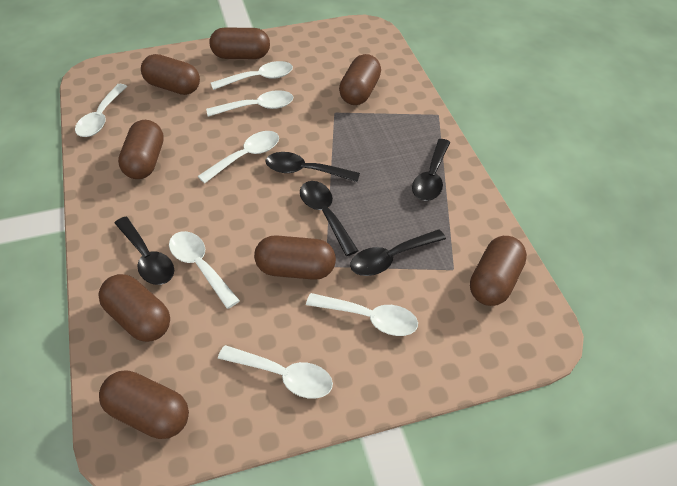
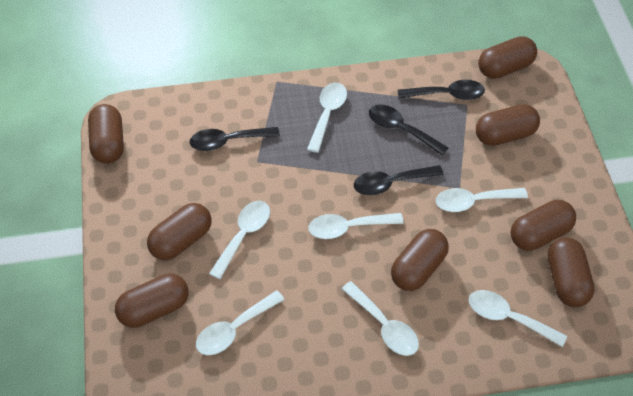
black spoon: [115,217,174,285] [266,152,360,182] [300,181,359,256] [350,229,446,276] [412,139,450,201] = 5 -> [190,127,280,151] [354,165,444,195] [369,105,448,156] [398,80,485,100] = 4

